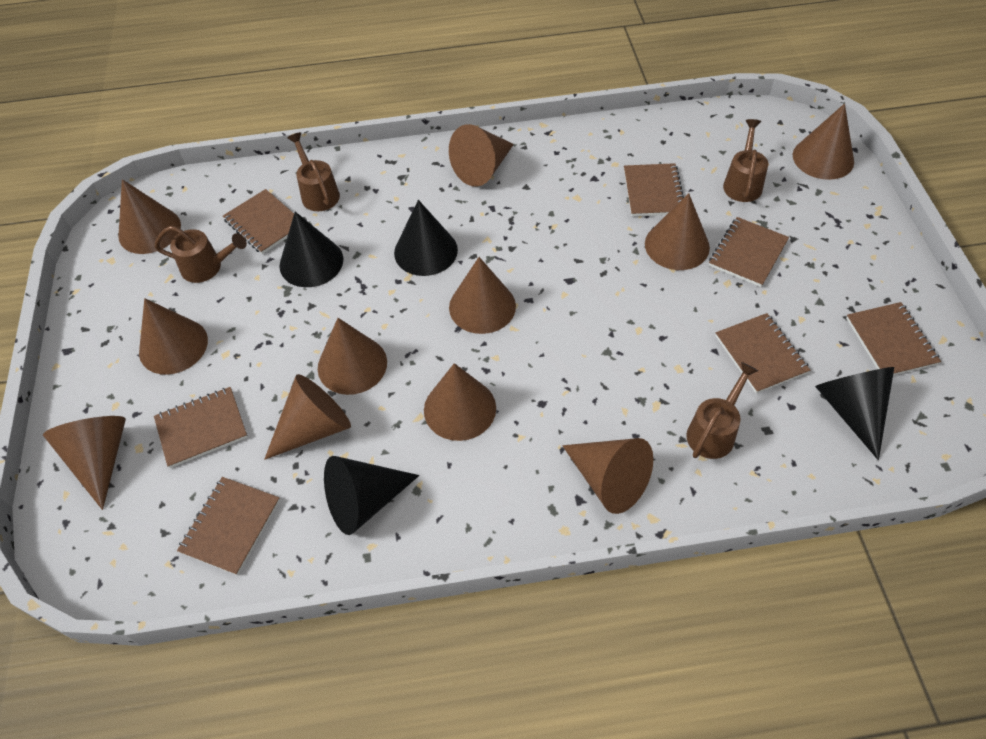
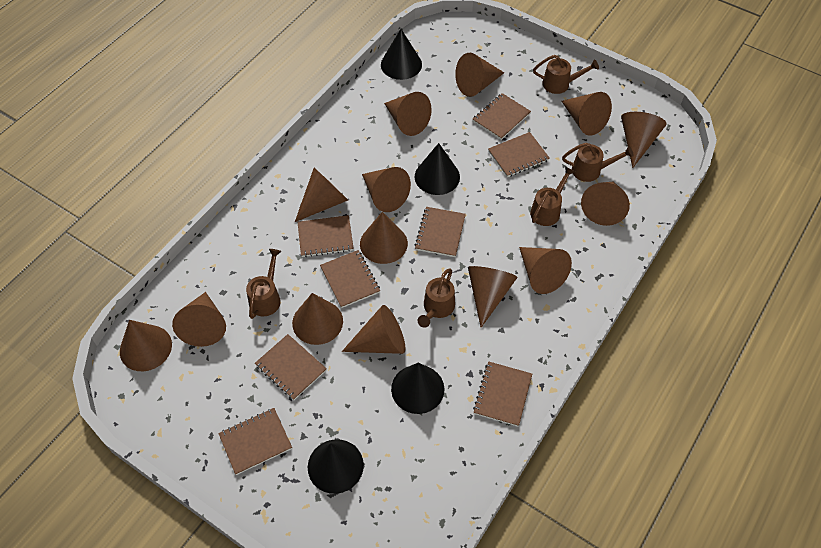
brown cone: [43,416,126,510] [118,179,181,254] [139,298,208,375] [264,374,351,460] [318,318,387,395] [424,363,496,441] [449,124,514,187] [449,257,516,334] [562,438,653,514] [645,193,710,270] [793,103,854,180] = 11 -> [120,320,172,371] [172,292,226,347] [292,293,343,345] [295,168,348,222] [342,305,405,354] [360,212,408,264] [362,167,411,212] [384,92,432,136] [455,53,504,97] [468,266,517,328] [519,247,572,294] [561,92,612,136] [581,182,630,226] [621,112,667,168] = 14
brown notebook: [154,387,247,468] [177,477,280,575] [223,189,294,254] [624,163,684,216] [709,217,789,287] [715,313,810,394] [846,302,941,375] = 7 -> [218,408,292,475] [255,334,327,400] [297,215,354,257] [320,250,380,308] [415,207,466,257] [473,93,531,140] [473,361,532,426] [488,132,550,177] = 8
brown watering can: [154,226,247,283] [287,132,340,211] [686,362,758,459] [723,119,768,202] = 4 -> [246,249,281,319] [418,269,455,328] [530,166,575,226] [533,55,599,94] [562,143,634,182] = 5

